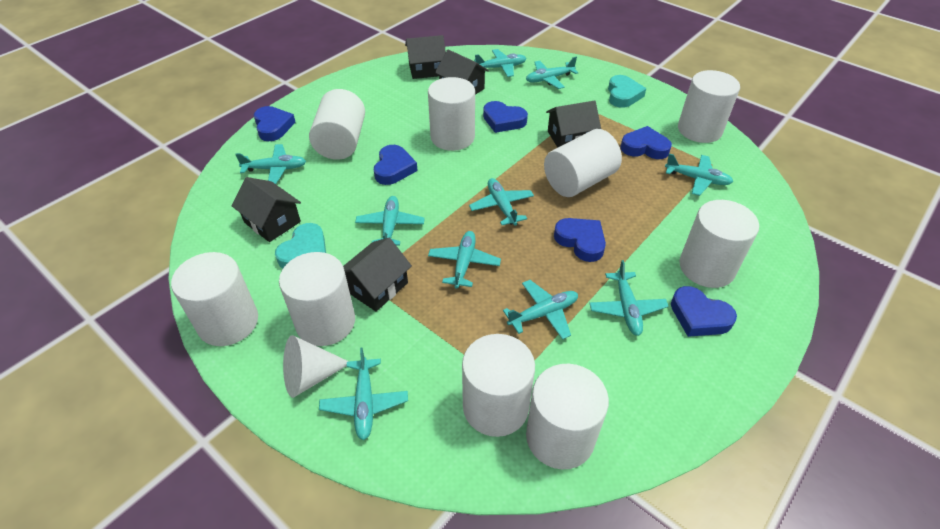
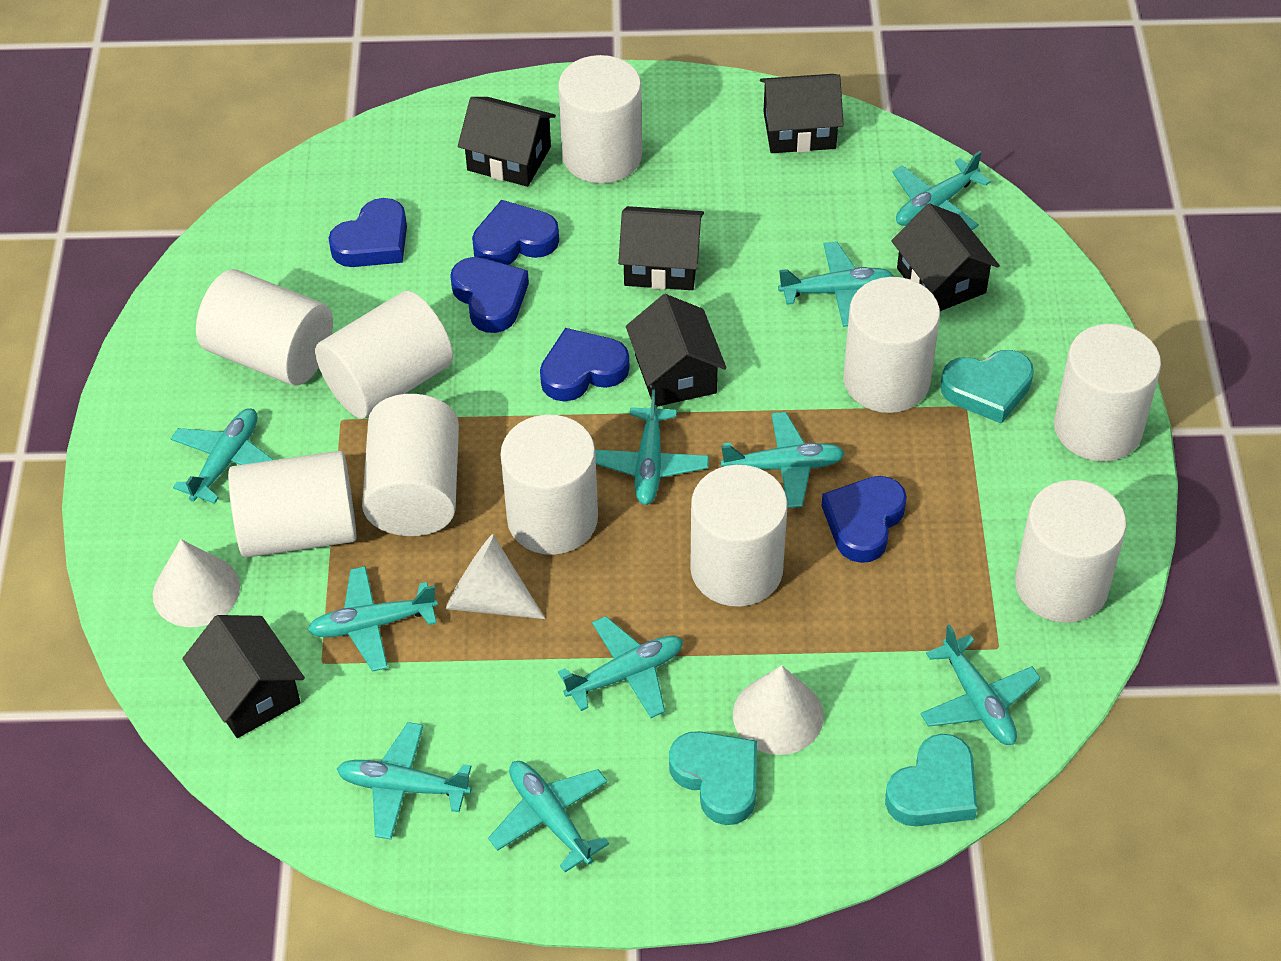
black house: [231,177,301,242] [343,238,412,312] [405,35,446,79] [435,49,489,95] [546,101,601,148] = 5 -> [182,615,305,738] [458,97,556,187] [618,206,704,290] [626,294,726,407] [760,74,844,153] [891,203,1000,311] = 6
blue heart: [254,106,296,141] [374,145,418,185] [483,101,528,133] [554,218,606,262] [621,126,672,159] [671,286,737,337] = 6 -> [328,198,407,267] [450,257,529,333] [472,200,559,265] [540,328,629,401] [822,476,907,563] = 5
turquoise heart: [275,223,326,269] [608,75,646,108] = 2 -> [669,731,757,825] [885,734,977,826] [940,350,1034,424] = 3
white cone: [283,335,349,398] = 1 -> [153,539,240,627] [446,534,546,619] [733,665,824,755] = 3
white cylinder: [171,252,258,346] [279,252,355,346] [309,89,365,160] [428,77,475,151] [462,334,535,437] [526,364,609,469] [544,129,622,197] [678,70,740,143] [679,200,759,288] = 9 -> [196,269,333,386] [228,451,357,558] [315,291,453,419] [362,394,459,536] [501,415,598,555] [558,55,642,183] [690,465,788,607] [843,277,940,413] [1015,480,1126,623] [1054,324,1161,462] = 10

